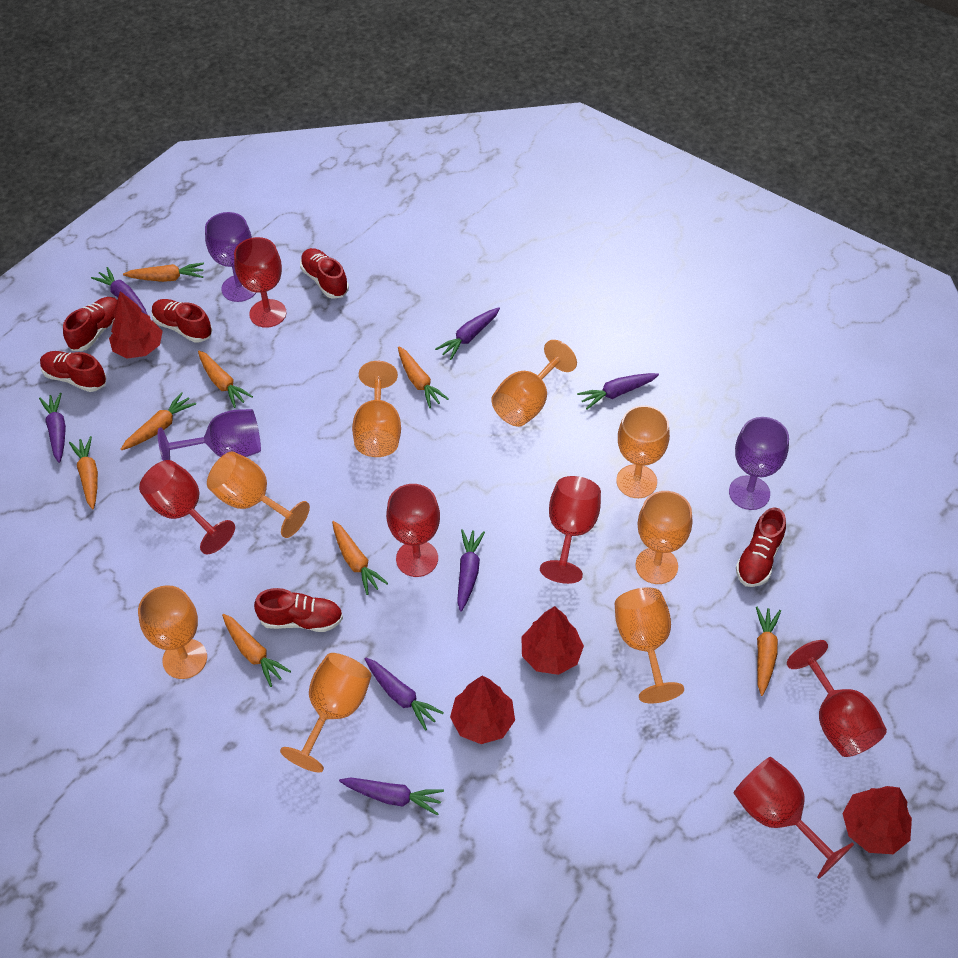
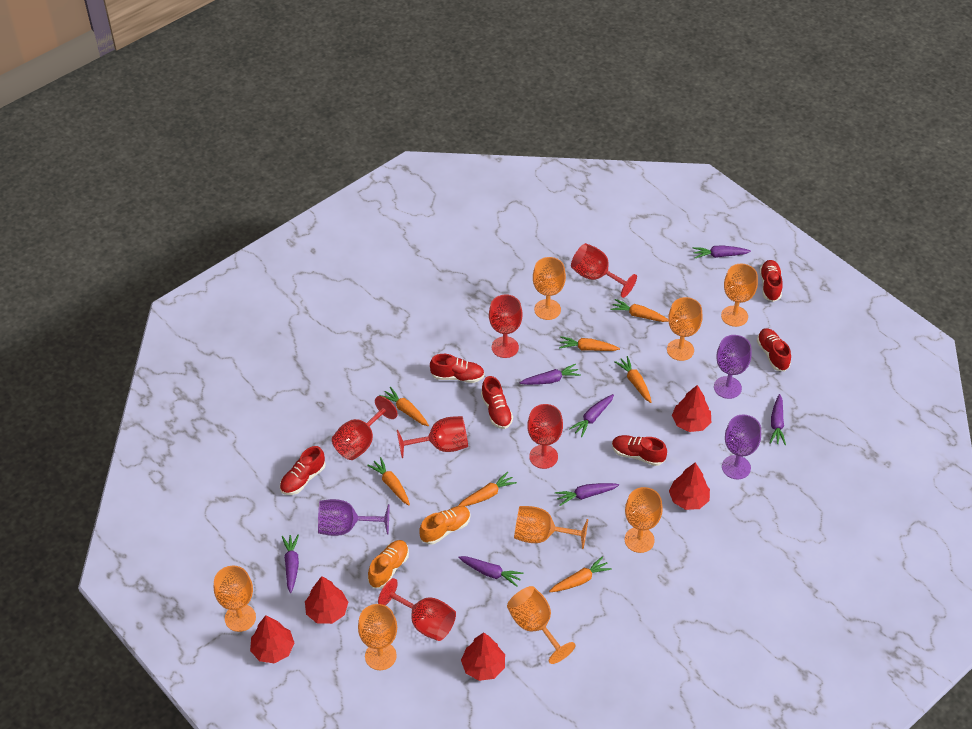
orange carrot: [69,436,98,510] [121,392,196,450] [123,262,204,282] [198,351,253,408] [222,614,291,687] [332,521,388,595] [398,346,448,408] [756,607,781,696] = 8 -> [367,457,410,505] [380,387,429,426] [458,472,517,507] [549,556,612,592] [559,336,620,351] [611,299,668,322] [614,356,652,403] = 7
orange shoe: none = 0 -> [368,540,409,588] [419,506,471,545] = 2
red tree: [109,291,163,359] [450,676,515,744] [521,606,584,675] [842,786,912,854] = 4 -> [250,615,294,663] [305,576,348,624] [461,632,505,681] [669,463,710,510] [672,385,711,432] = 5

